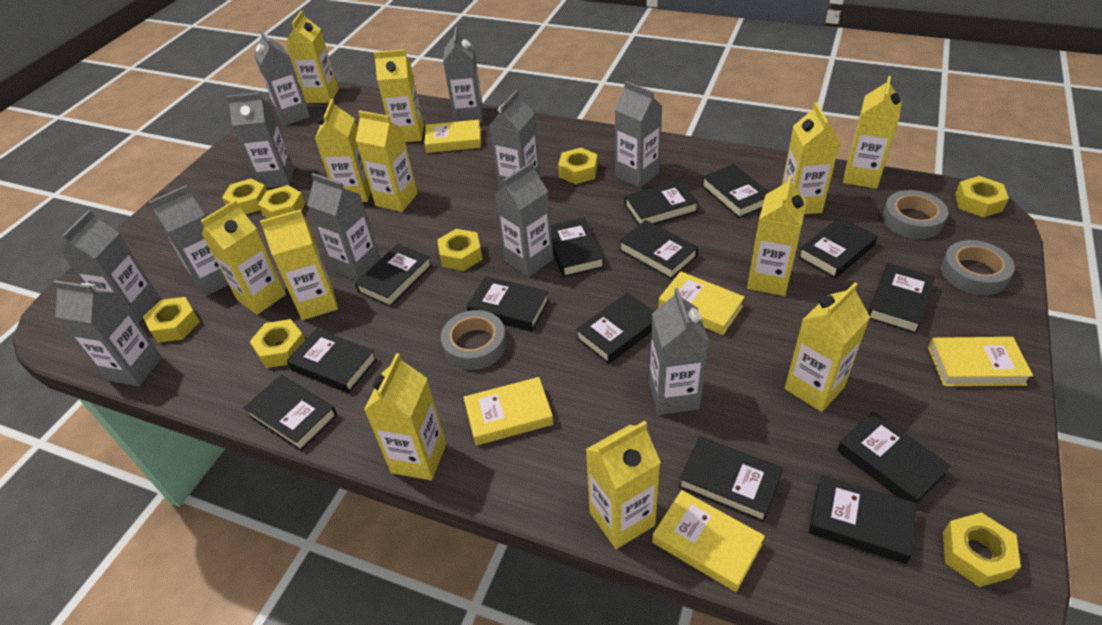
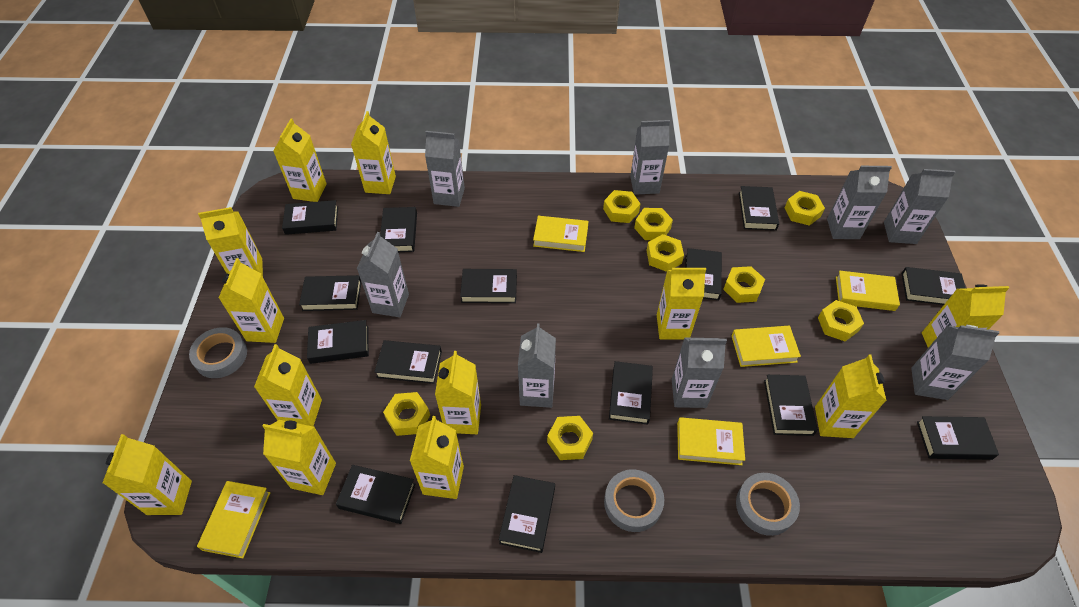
grey carton: [53,280,162,386] [62,210,160,323] [149,185,229,297] [227,93,294,188] [254,30,310,126] [307,173,380,281] [443,27,483,123] [489,90,540,190] [495,162,553,277] [615,81,662,188] [649,288,709,415] = 11 -> [357,232,409,317] [425,131,465,207] [518,323,556,408] [630,120,670,195] [672,338,727,408] [827,166,892,239] [884,169,955,244] [911,325,999,400] = 8

